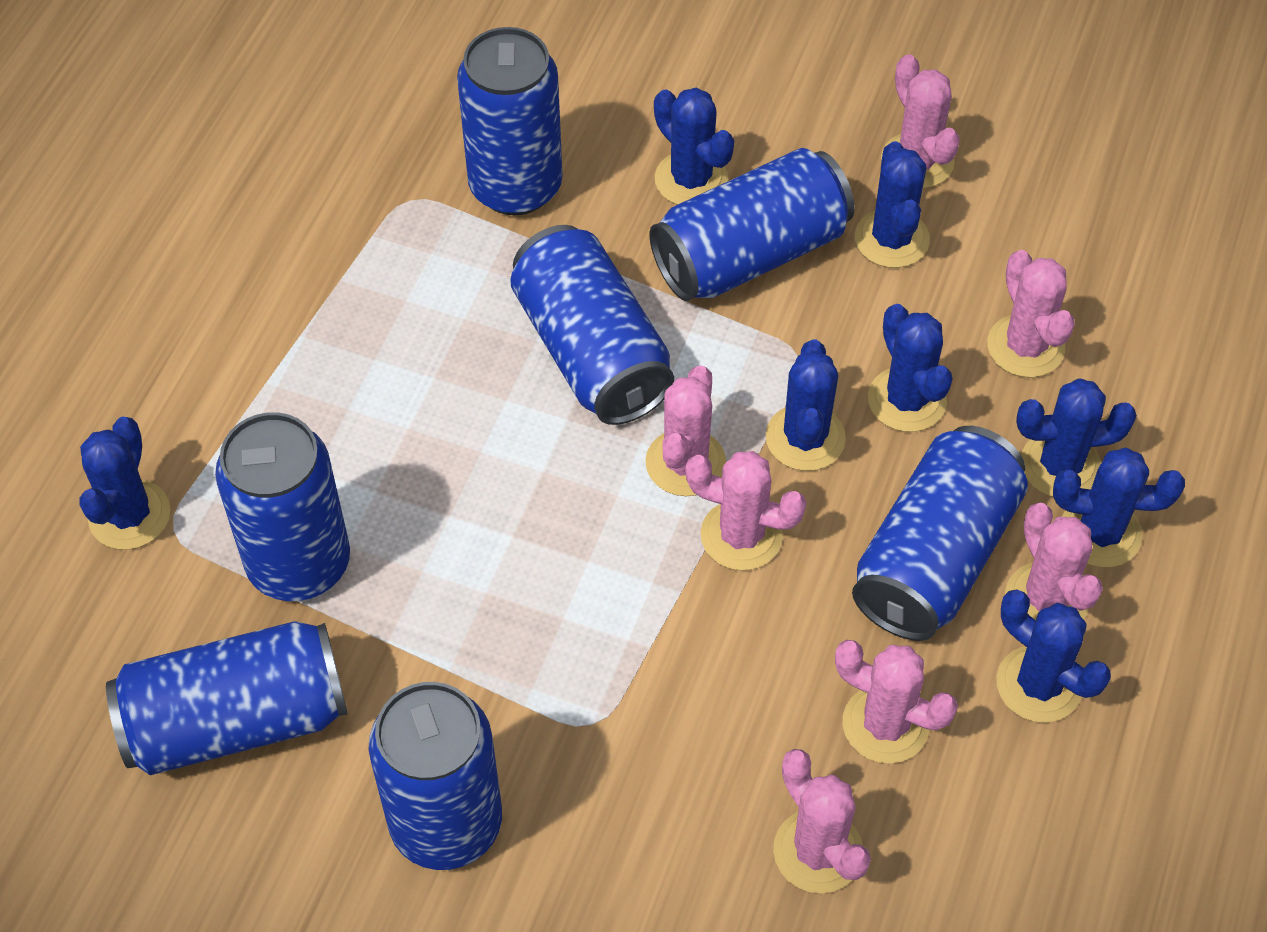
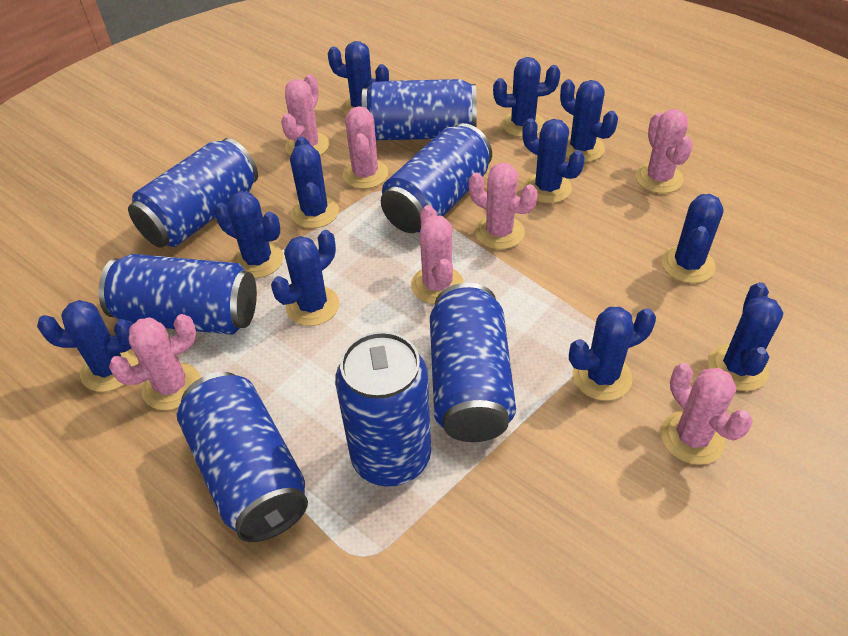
blue cactus: [79,417,170,550] [654,88,734,205] [766,339,846,471] [855,141,930,268] [868,304,952,432] [997,589,1111,723] [1016,379,1137,497] [1053,448,1185,567] = 8 -> [37,300,138,392] [215,191,283,278] [271,230,339,326] [290,137,339,228] [328,41,389,115] [493,57,560,137] [523,118,585,203] [560,79,618,162] [569,307,656,401] [662,194,724,283] [708,282,783,391] = 11

